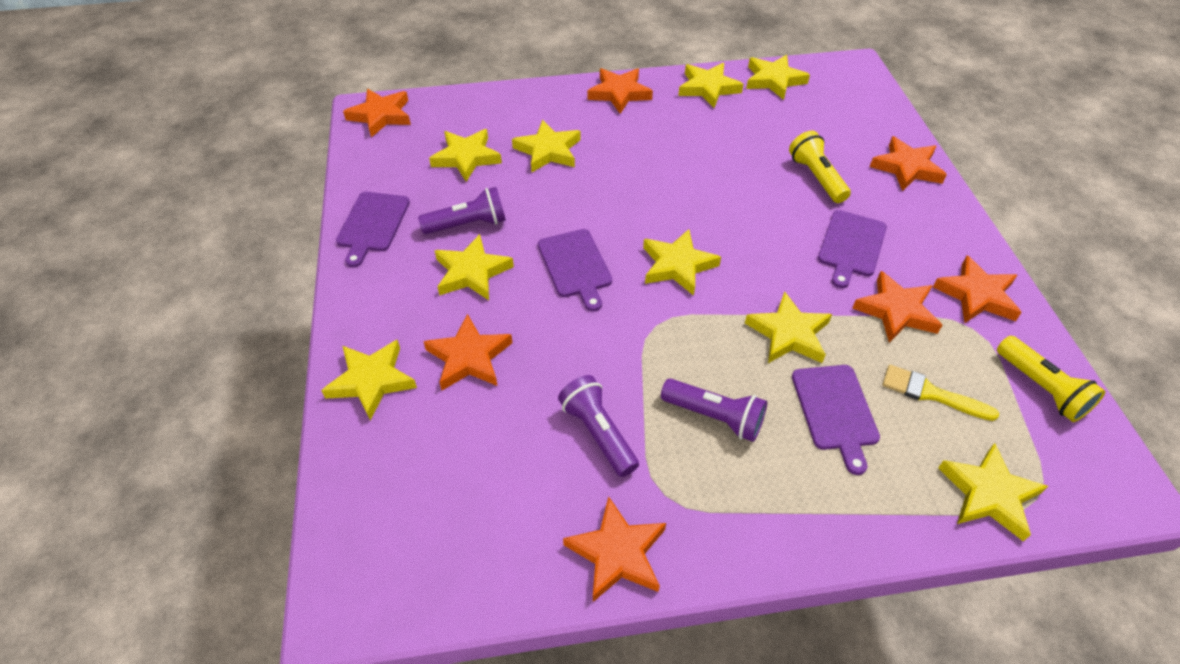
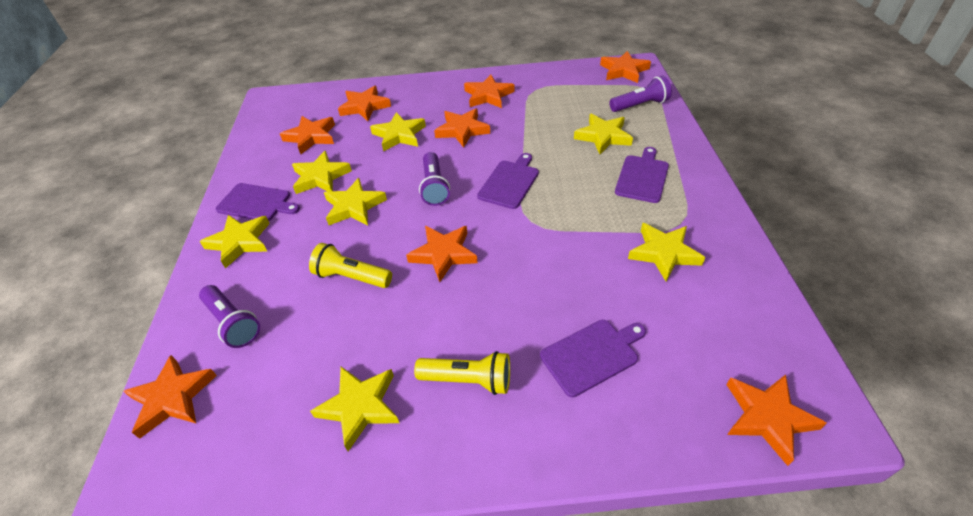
orange star: [343,89,411,138] [423,314,512,390] [563,496,666,602] [587,68,653,114] [852,271,942,343] [870,136,947,191] [933,255,1022,323] = 7 -> [123,355,217,439] [280,116,335,154] [338,86,391,121] [406,226,478,282] [434,108,490,148] [464,75,515,108] [600,51,651,83] [726,374,827,466] = 8
yellow brush: [883,365,999,421] = 1 -> none = 0
yellow star: [321,340,417,421] [429,129,502,182] [434,234,514,300] [512,120,581,172] [643,229,721,296] [678,63,743,108] [745,291,832,363] [746,55,810,100] [938,443,1048,542] = 9 -> [199,215,270,269] [292,151,352,194] [310,367,399,451] [324,178,387,225] [370,112,426,152] [574,114,633,154] [628,223,705,282] = 7

